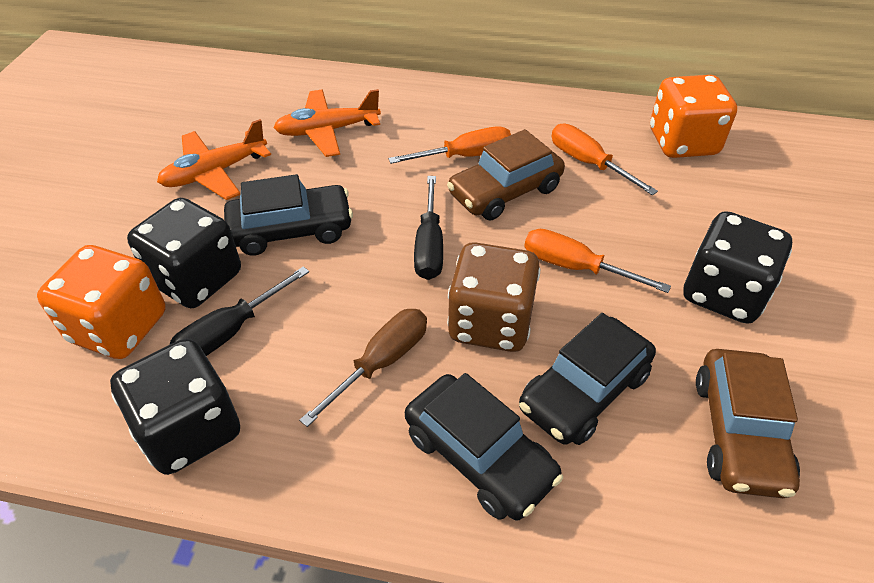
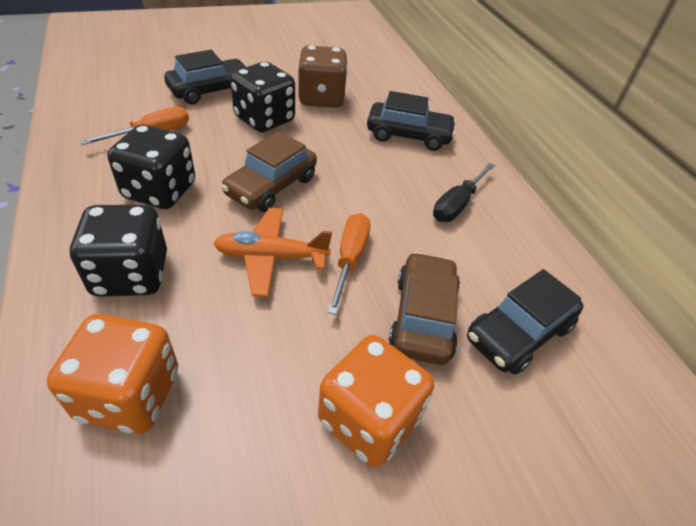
black screwdriver: [169,266,309,356] [414,176,443,280] = 2 -> [433,163,495,222] = 1
brown screwdriver: [299,309,427,427] = 1 -> none = 0
orange plane: [157,119,271,200] [273,89,381,157] = 2 -> [214,208,332,297] = 1
orange screwdriver: [388,126,511,164] [524,229,671,293] [552,124,658,195] = 3 -> [80,107,189,145] [328,213,370,315] = 2

